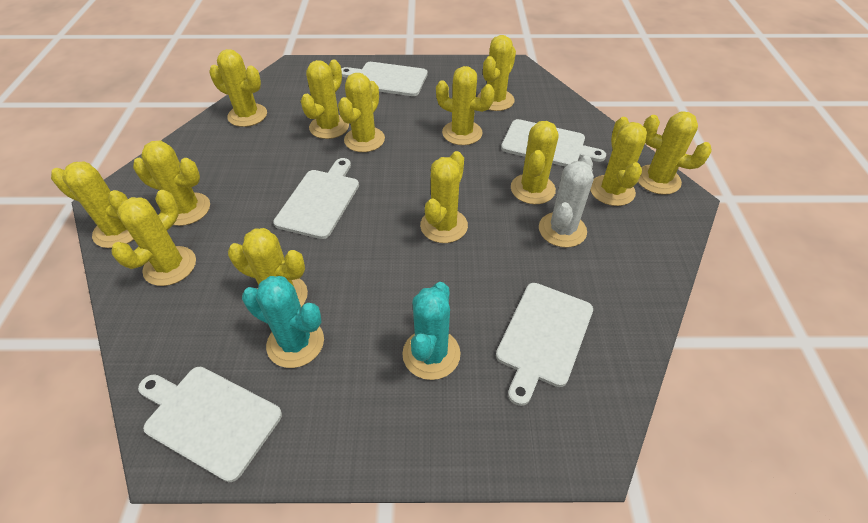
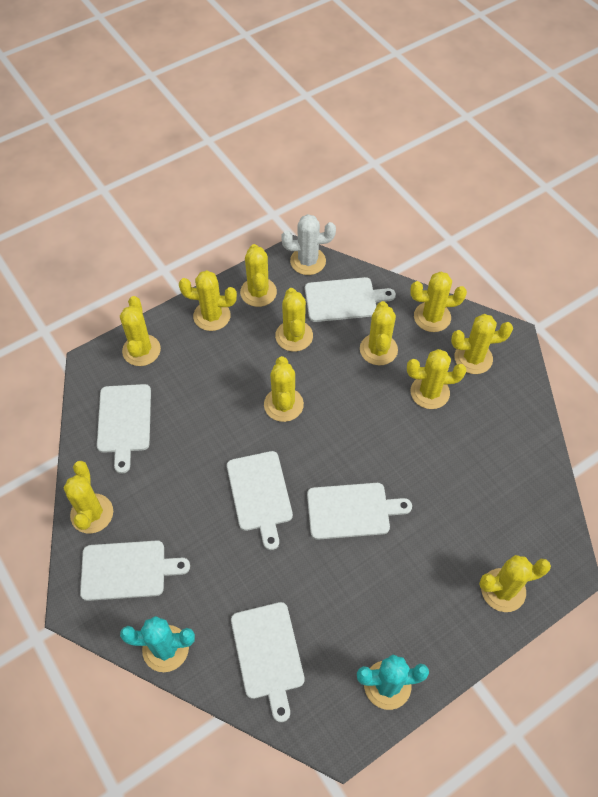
white cutting board: [138,367,282,482] [273,158,359,239] [341,62,428,96] [496,283,593,406] [501,119,606,167] = 5 -> [80,540,190,601] [97,384,151,474] [227,451,293,550] [231,602,305,722] [305,277,396,322] [307,483,412,540] = 6
yellow cactus: [51,161,134,248] [111,190,196,286] [133,141,210,226] [209,49,267,127] [228,228,308,307] [301,60,349,139] [338,73,385,152] [420,151,468,243] [436,66,495,145] [477,35,516,111] [511,121,558,204] [590,117,647,206] [638,112,712,195] = 13 -> [63,461,113,534] [120,296,161,366] [179,270,237,331] [240,244,277,307] [264,356,304,422] [275,288,313,352] [360,301,398,365] [407,349,466,409] [410,272,467,332] [451,314,513,374] [479,555,551,612] = 11

